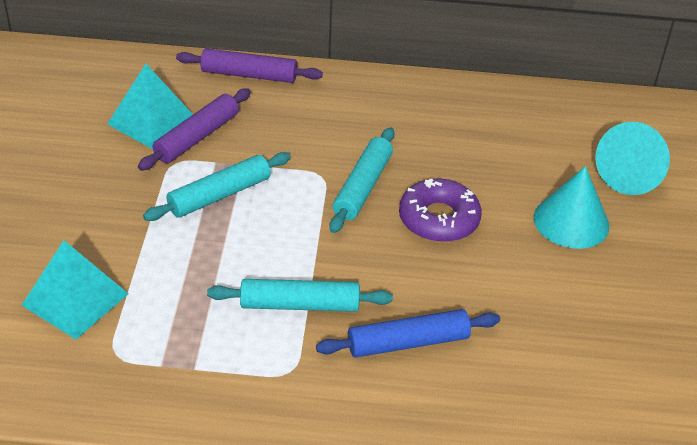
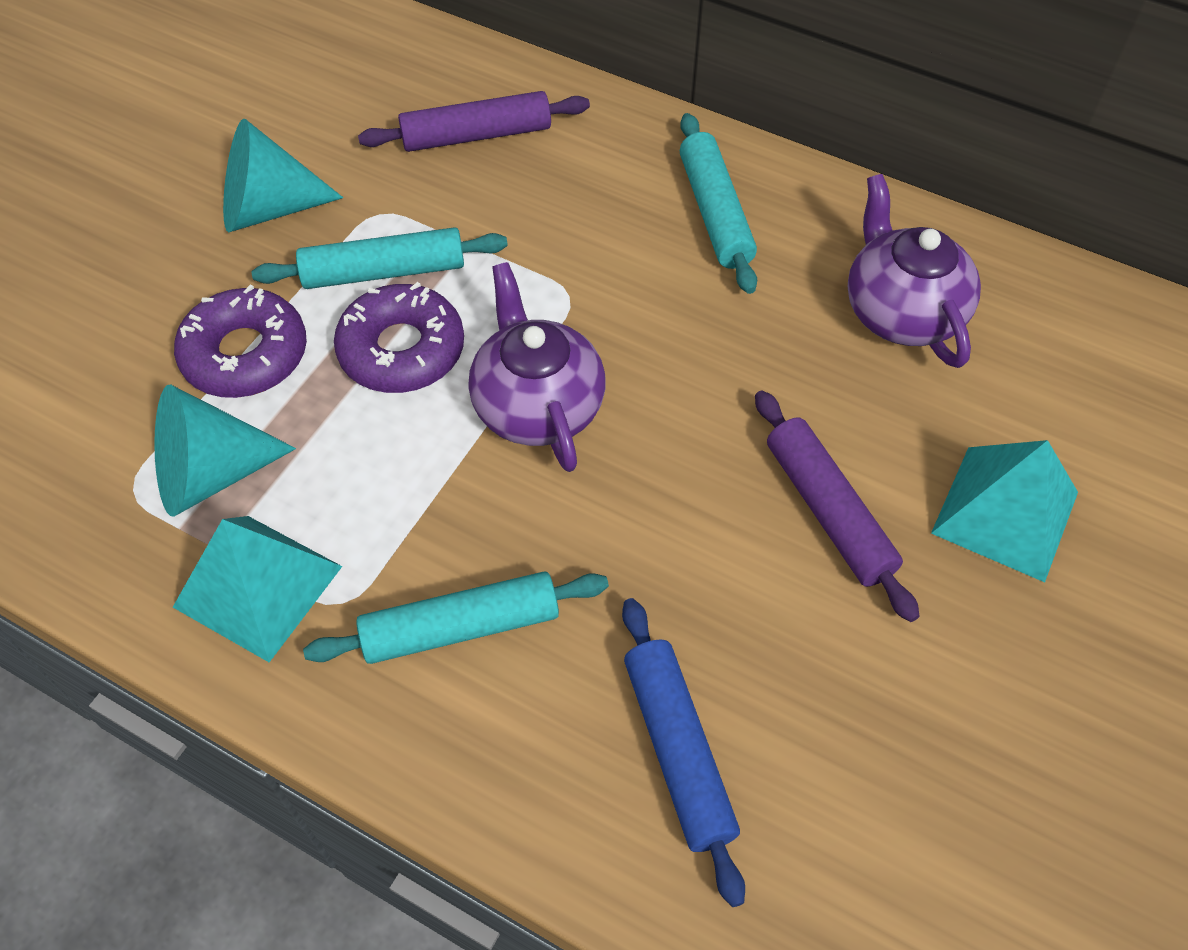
purple donut: [399,178,482,242] = 1 -> [174,284,307,398] [334,282,464,393] = 2
purple teapot: none = 0 -> [469,262,605,472] [847,174,981,368] = 2

